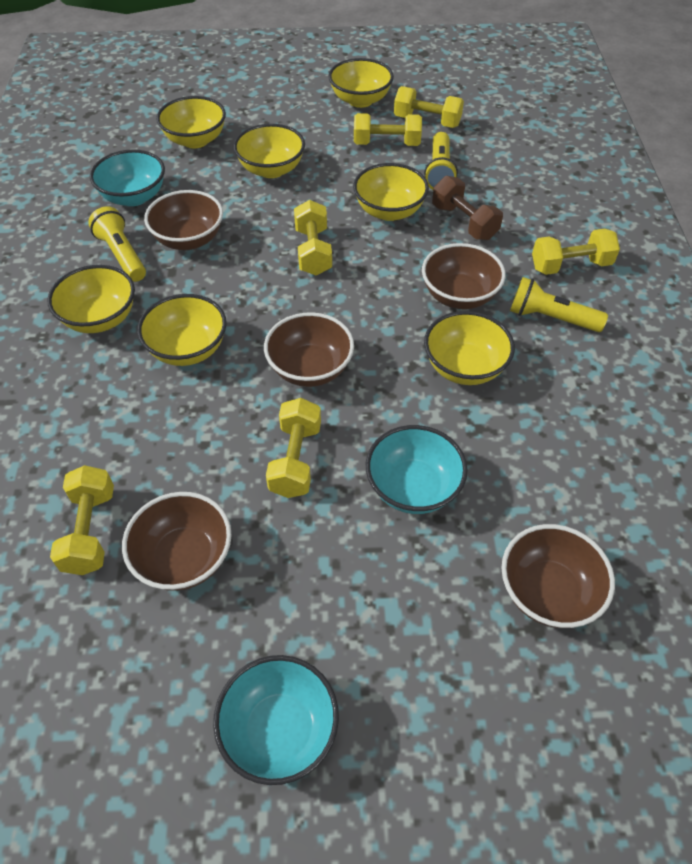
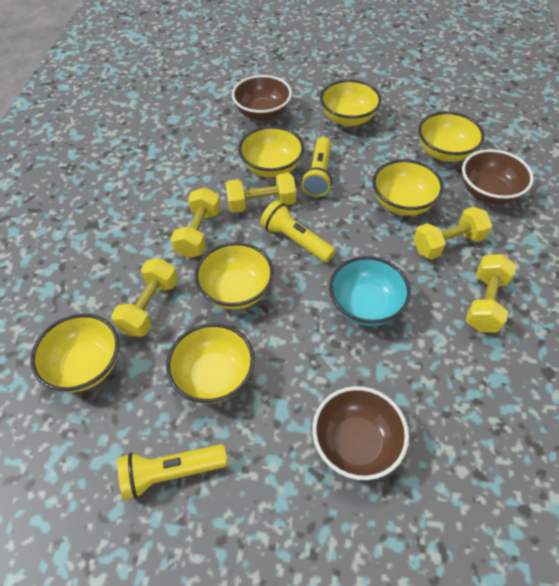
brown bowl: [122,492,232,591] [144,190,223,250] [264,312,354,387] [422,243,506,309] [501,524,615,628] = 5 -> [232,75,292,121] [312,386,409,480] [462,149,534,205] = 3
brown dumbbell: [432,176,503,240] = 1 -> none = 0
turquoise bowl: [90,150,165,206] [213,655,339,785] [366,425,468,514] = 3 -> [329,256,411,326] = 1
yellow dumbbell: [50,465,114,575] [266,398,321,498] [294,200,332,276] [354,113,422,146] [394,86,464,128] [532,229,620,275] = 6 -> [111,258,178,337] [171,187,221,258] [225,172,296,213] [414,207,492,260] [466,254,516,333] = 5

